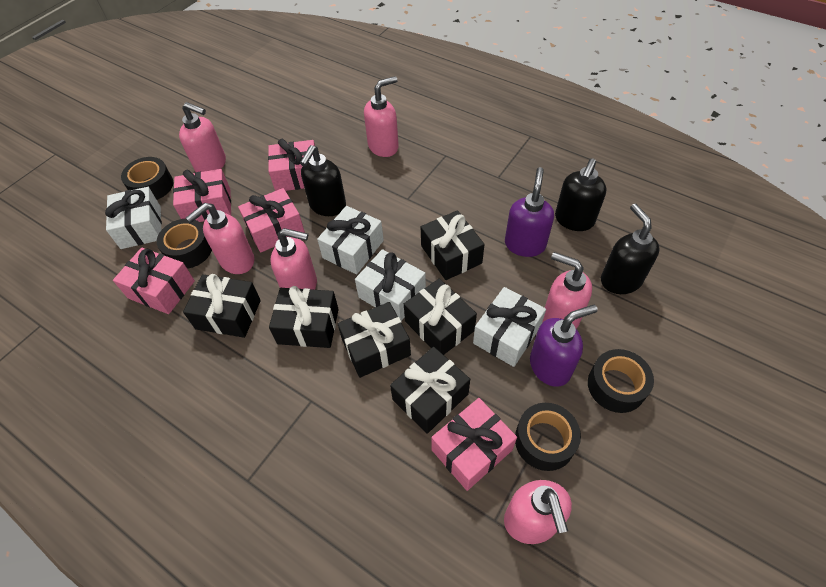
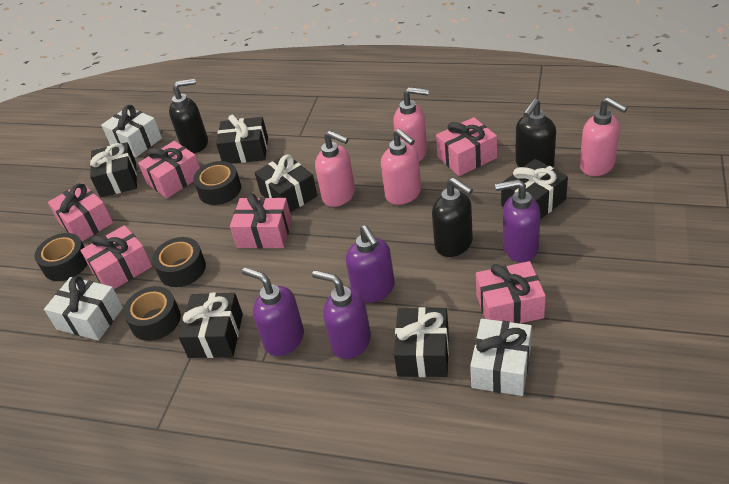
pink gift: [113,248,195,314] [173,169,231,222] [238,188,305,253] [268,139,315,191] [431,398,517,491] = 5 -> [48,183,113,242] [80,225,152,289] [138,141,200,198] [230,193,292,248] [436,117,497,176] [476,261,546,324] = 6
pink soap dispenser: [179,102,226,172] [186,203,254,274] [270,228,317,290] [364,76,399,157] [504,480,572,544] [542,252,592,329] = 6 -> [315,131,355,207] [381,129,421,205] [393,87,429,161] [580,97,628,176] = 4
purple soap dispenser: [505,167,554,257] [530,305,598,387] = 2 -> [242,267,304,356] [312,270,371,359] [346,225,395,303] [495,179,540,262] = 4
white gift: [105,187,162,249] [317,206,384,274] [355,249,426,321] [473,287,546,367] = 4 -> [44,276,123,341] [101,105,162,157] [470,319,532,396] = 3

